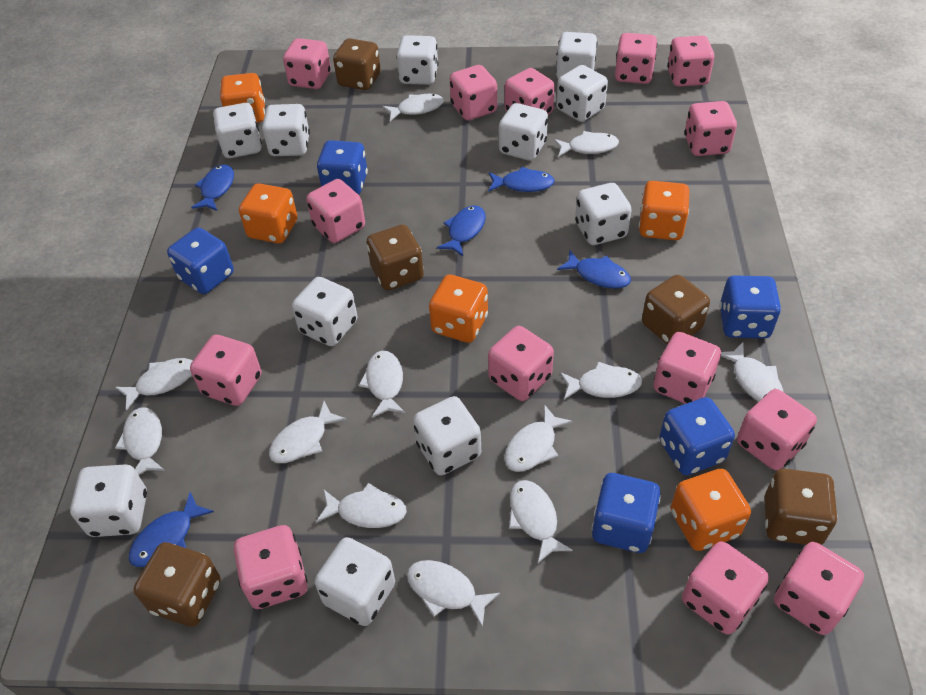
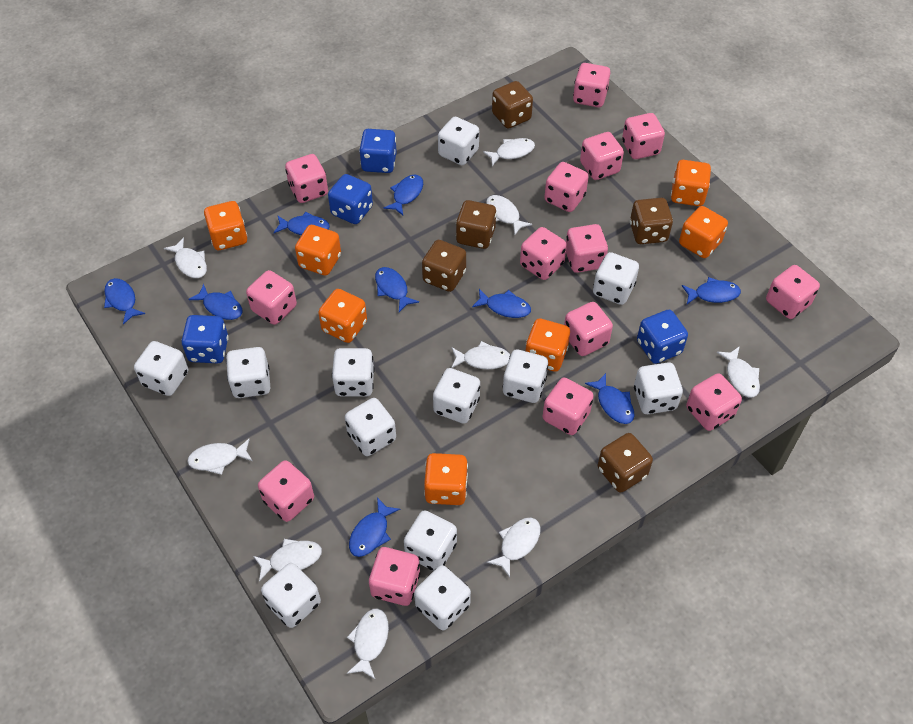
blue dice: [167,227,234,294] [317,140,368,195] [592,473,661,553] [659,397,735,475] [719,275,781,339] = 5 -> [181,315,229,363] [328,174,373,224] [359,129,397,173] [637,310,688,364] = 4
blue fish: [128,492,214,567] [191,165,234,211] [437,205,486,256] [488,167,555,192] [557,250,631,289] = 5 -> [104,278,145,324] [188,284,243,320] [274,212,330,235] [349,497,400,557] [375,267,419,312] [384,175,423,215] [472,289,531,318] [585,373,635,424] [682,277,741,304] = 9
orange dice: [220,73,265,123] [239,183,297,243] [429,275,488,343] [639,181,689,240] [671,469,751,551] = 5 -> [204,201,247,250] [295,225,341,276] [318,289,367,343] [424,453,468,505] [526,319,570,372] [671,160,711,206] [679,206,728,258] = 7
white dice: [70,464,147,537] [213,103,262,158] [262,104,310,156] [292,277,357,346] [315,537,395,626] [397,35,438,85] [413,396,481,475] [499,103,548,161] [556,32,597,79] [556,65,608,122] [575,183,632,245] = 11 -> [134,341,188,396] [226,347,270,398] [261,563,321,628] [332,348,374,397] [345,398,396,456] [404,510,457,571] [414,565,471,630] [433,368,480,424] [438,117,479,165] [503,350,548,403] [593,252,639,305] [634,362,683,414] = 12
white fish: [115,358,192,411] [115,407,165,475] [269,401,347,463] [316,483,407,528] [359,351,405,418] [383,94,444,121] [407,560,500,627] [504,404,573,472] [509,480,573,563] [554,131,619,157] [560,362,642,400] [721,342,783,402] = 12 -> [164,237,207,278] [187,439,252,475] [253,539,322,581] [347,609,389,679] [451,341,510,370] [483,138,535,166] [486,195,532,235] [487,518,541,577] [717,346,760,397] = 9

